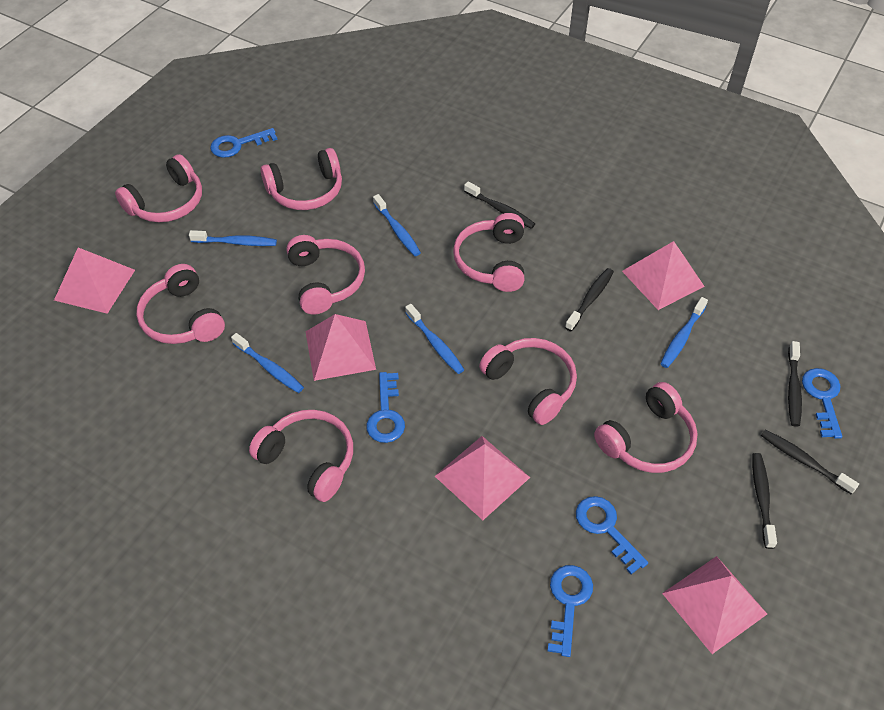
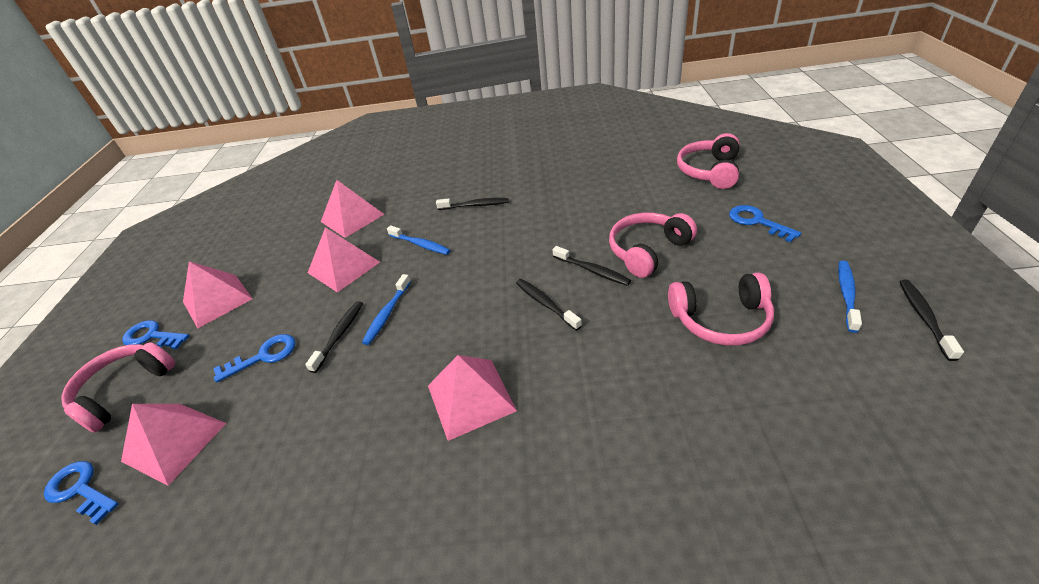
blue key: [210,128,278,158] [366,372,405,443] [548,565,593,657] [576,496,648,574] [802,368,842,439] = 5 -> [44,461,119,525] [122,320,189,349] [213,334,295,383] [729,205,801,242] = 4
blue toothbrush: [189,230,277,246] [231,333,304,393] [373,194,421,256] [405,304,464,374] [660,297,708,368] = 5 -> [362,274,411,345] [387,225,451,255] [838,261,862,333] = 3
pink headphones: [115,154,202,222] [136,264,225,344] [249,410,353,502] [260,148,342,210] [287,235,365,315] [453,213,524,292] [479,338,577,425] [594,382,698,473] = 8 -> [61,342,175,432] [609,213,697,278] [668,273,774,346] [677,133,740,189] = 4

